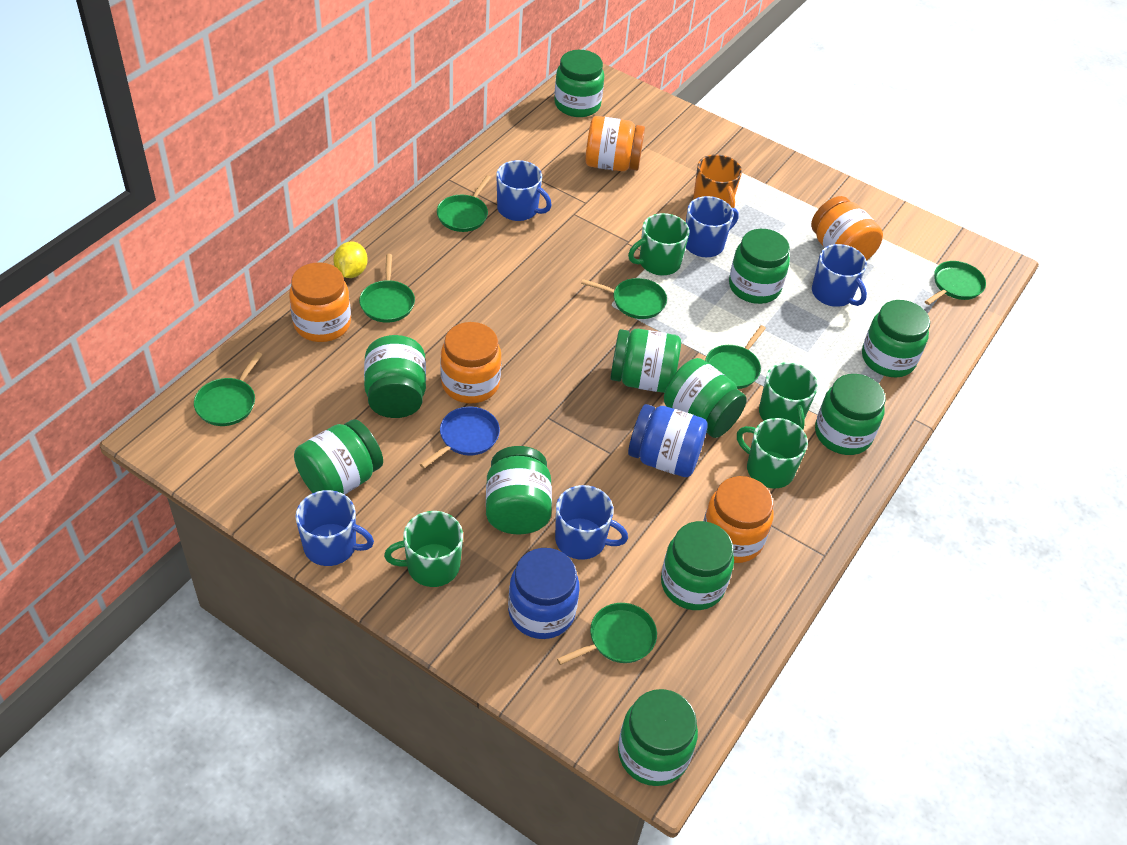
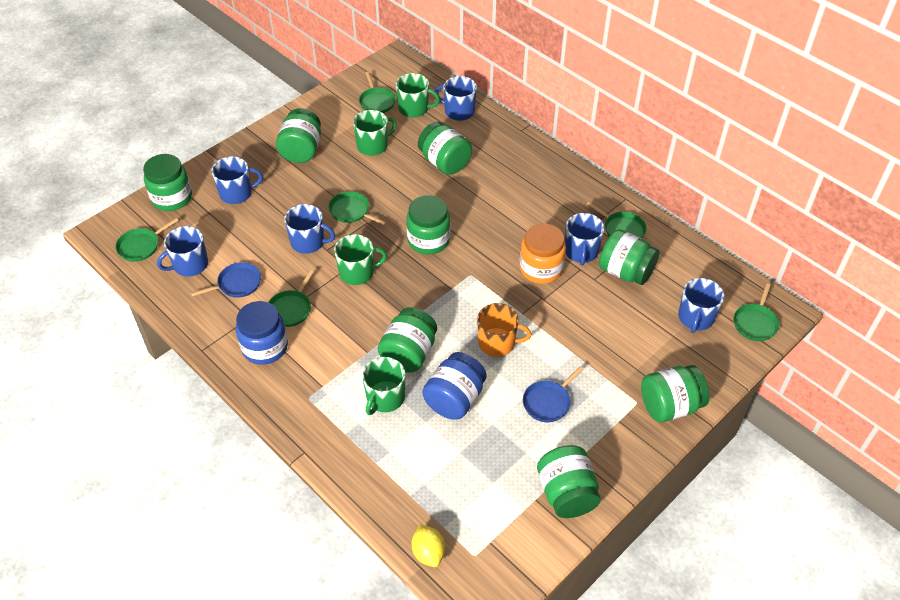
blue mug: [295,490,374,566] [496,160,552,221] [555,485,628,560] [686,196,739,257] [812,244,867,307] = 5 -> [157,226,208,277] [212,156,263,204] [284,204,335,254] [435,76,477,121] [565,213,604,266] [678,278,724,333] = 6
blue pan: [420,407,500,468] = 1 -> [191,262,261,298] [523,366,584,422] = 2
green jar: [294,419,383,495] [364,335,426,418] [486,446,552,534] [554,50,604,117] [610,329,681,393] [618,689,698,786] [661,521,734,610] [664,358,747,438] [729,229,790,304] [815,374,886,455] [862,300,930,377] = 11 -> [143,154,192,211] [276,108,321,163] [378,307,437,373] [406,195,450,255] [418,122,472,175] [537,445,601,518] [599,229,660,285] [641,365,710,422] = 8
green pan: [194,352,263,426] [359,254,415,323] [437,175,491,232] [557,603,657,665] [581,278,667,319] [705,325,766,389] [925,261,986,305] = 7 -> [115,218,179,262] [269,270,314,327] [329,191,386,225] [359,72,396,113] [587,202,646,238] [734,283,779,341] = 6
orange jar: [289,262,351,342] [441,322,501,403] [585,116,645,171] [703,476,774,563] [811,196,883,261] = 5 -> [520,223,566,284] = 1

